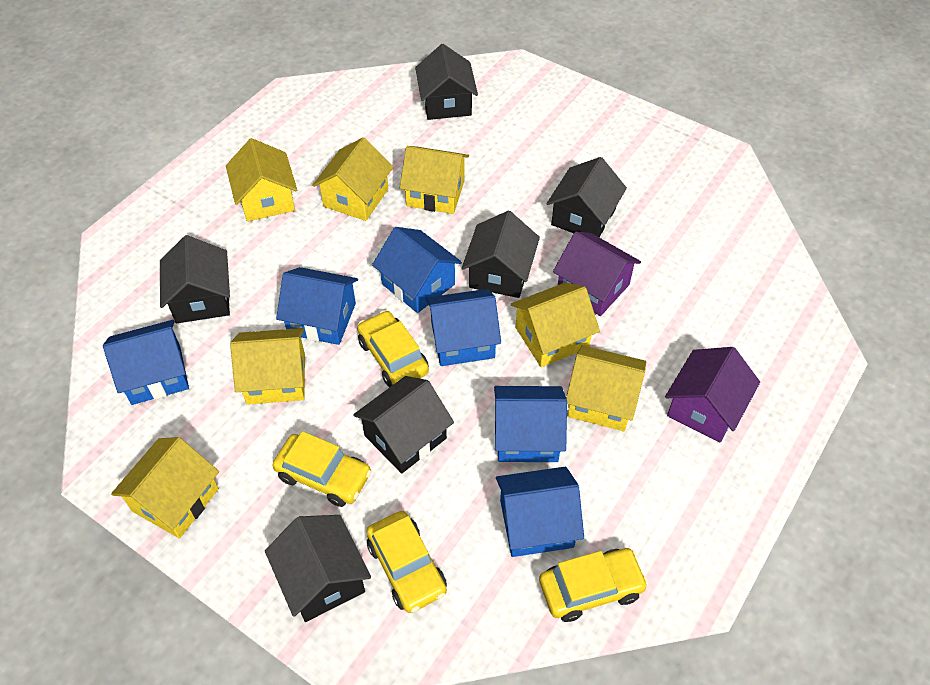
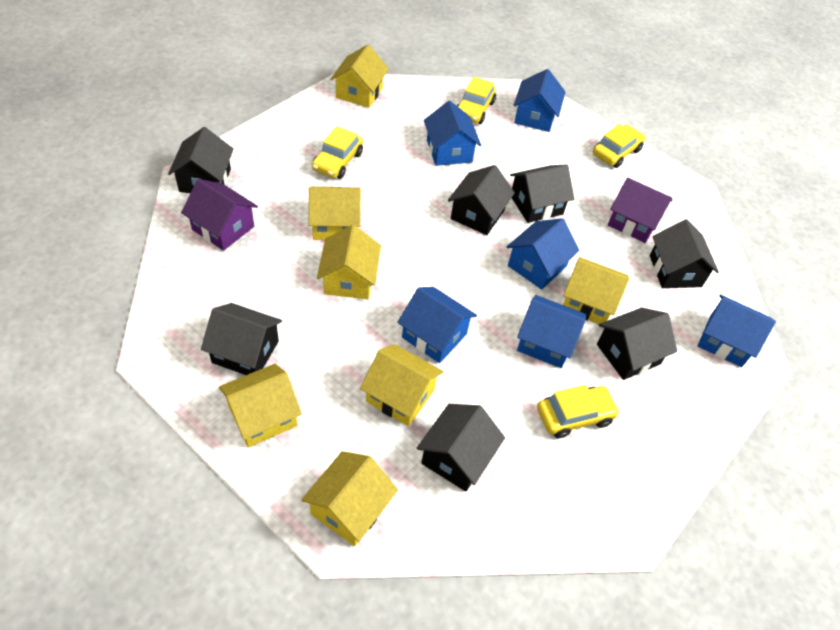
black house: [160,235,230,323] [265,515,371,622] [353,376,454,474] [415,44,478,120] [462,211,540,298] [547,157,627,237] = 6 -> [168,127,234,193] [201,303,282,375] [416,404,505,492] [448,165,515,235] [510,164,574,223] [597,308,677,380] [650,219,719,288] = 7

